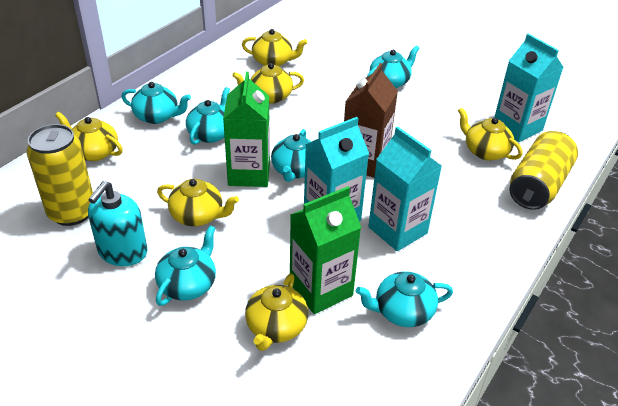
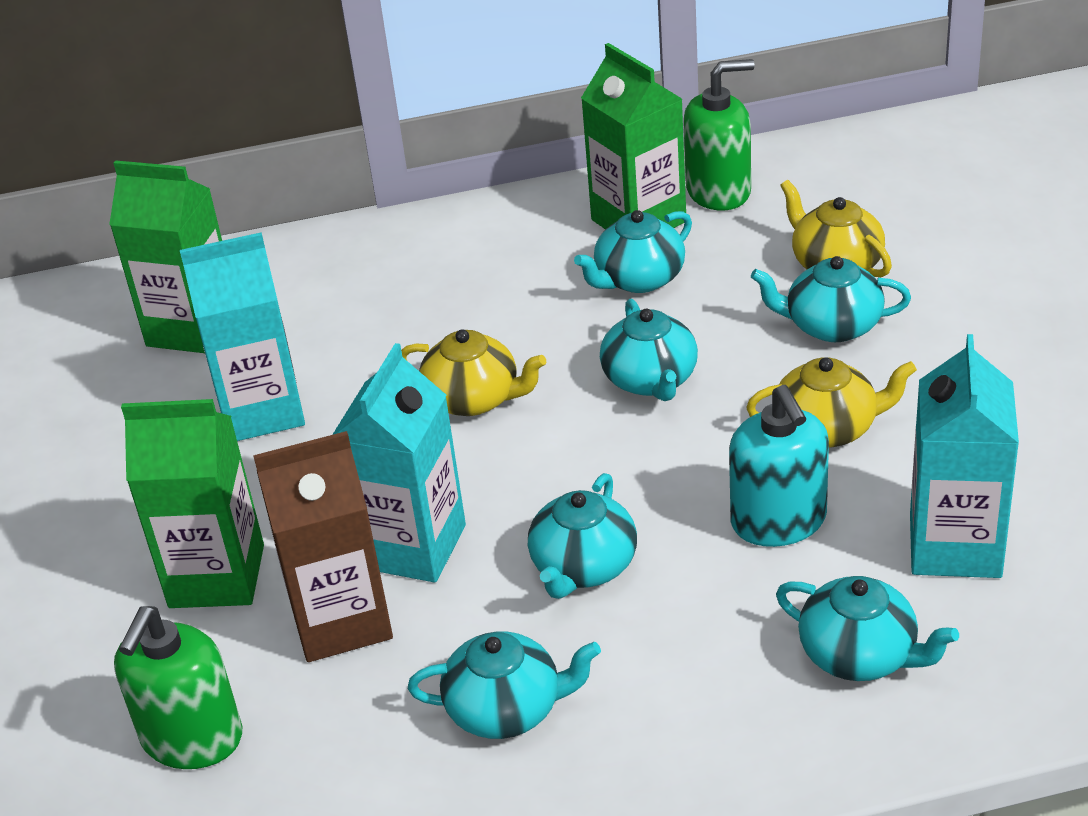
green carton: [223,72,270,187] [290,186,361,314] = 2 -> [109,160,222,353] [121,399,264,608] [581,43,686,230] = 3
green soap dispenser: none = 0 -> [114,606,242,769] [683,59,755,211] = 2
yellow can: [27,124,93,226] [510,131,578,210] = 2 -> none = 0
yellow teapot: [55,112,123,161] [157,179,239,226] [232,63,304,104] [242,29,308,66] [245,273,308,351] [458,108,522,161] = 6 -> [401,329,546,416] [746,357,917,448] [780,180,892,277] = 3

